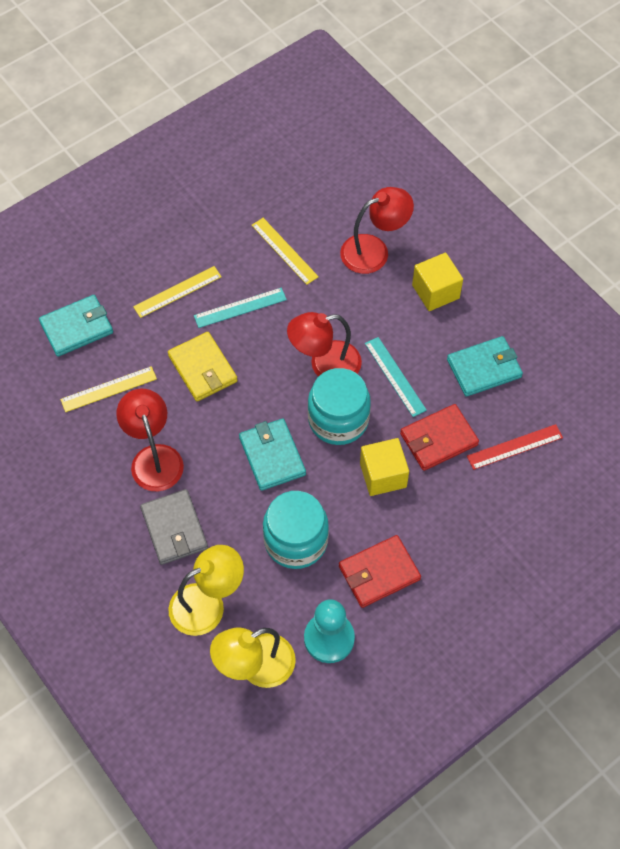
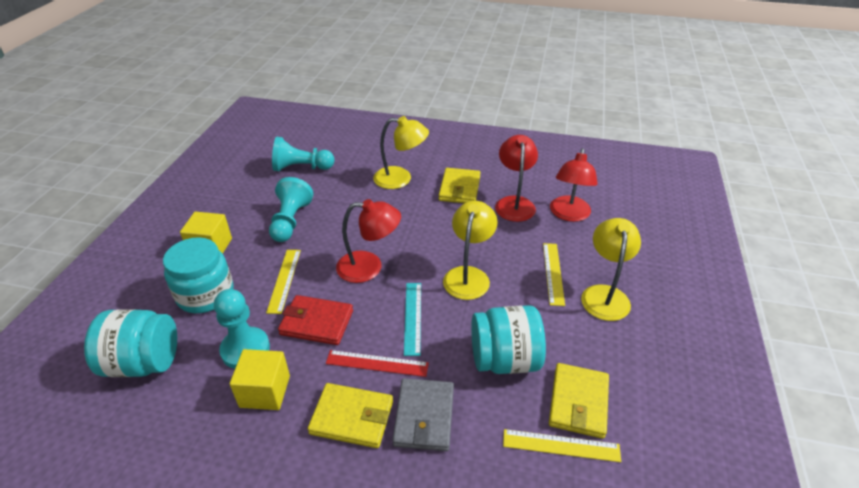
red wallet: [339,535,421,608] [400,404,479,471] = 2 -> [278,295,353,345] = 1
turquoise jar: [263,491,329,569] [308,368,371,445] = 2 -> [84,309,177,377] [163,237,234,313] [471,305,546,374] = 3
turquoise pawn: [304,599,355,663] = 1 -> [214,289,270,369] [269,177,313,242] [272,137,335,171] = 3
turquoise ruler: [194,288,287,328] [365,337,427,417] = 2 -> [404,283,421,356] = 1
turquoise wallet: [39,295,113,357] [239,418,306,491] [447,336,523,397] = 3 -> none = 0
yellow lamp: [168,545,244,636] [210,628,296,688] = 2 -> [373,116,429,189] [443,201,498,300] [581,218,641,321] = 3
yellow wallet: [168,332,238,401] = 1 -> [308,383,393,448] [439,168,481,203] [549,363,609,439] = 3

